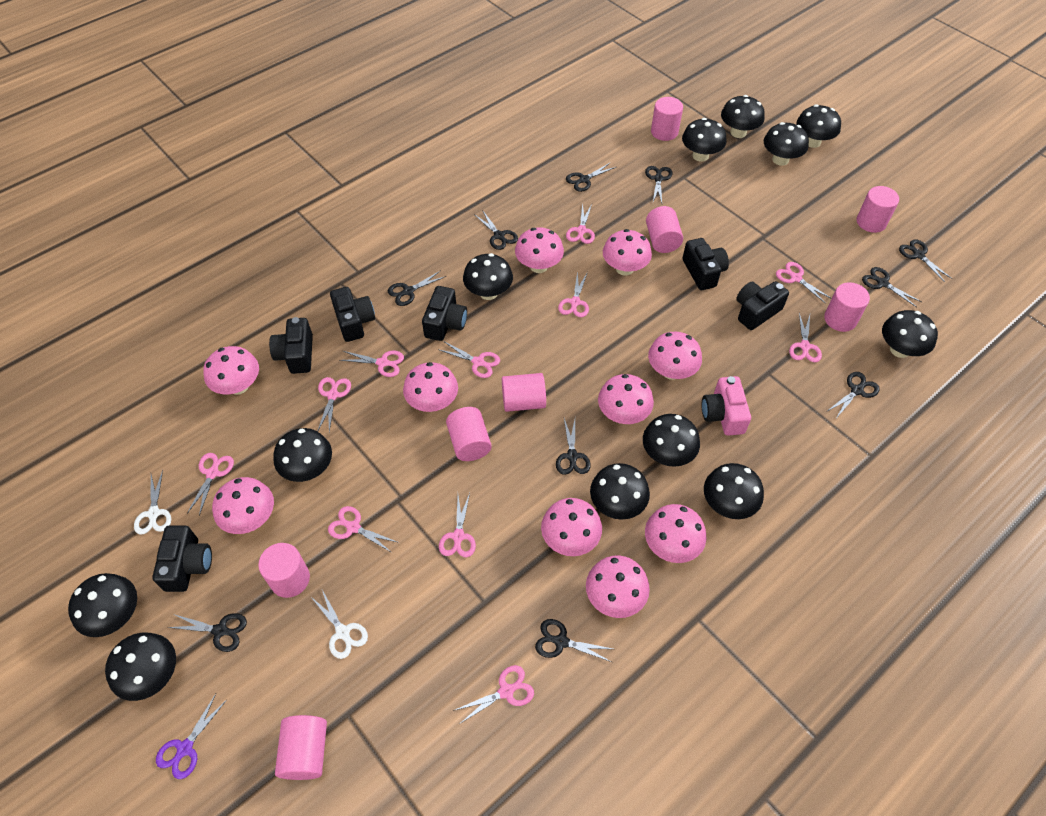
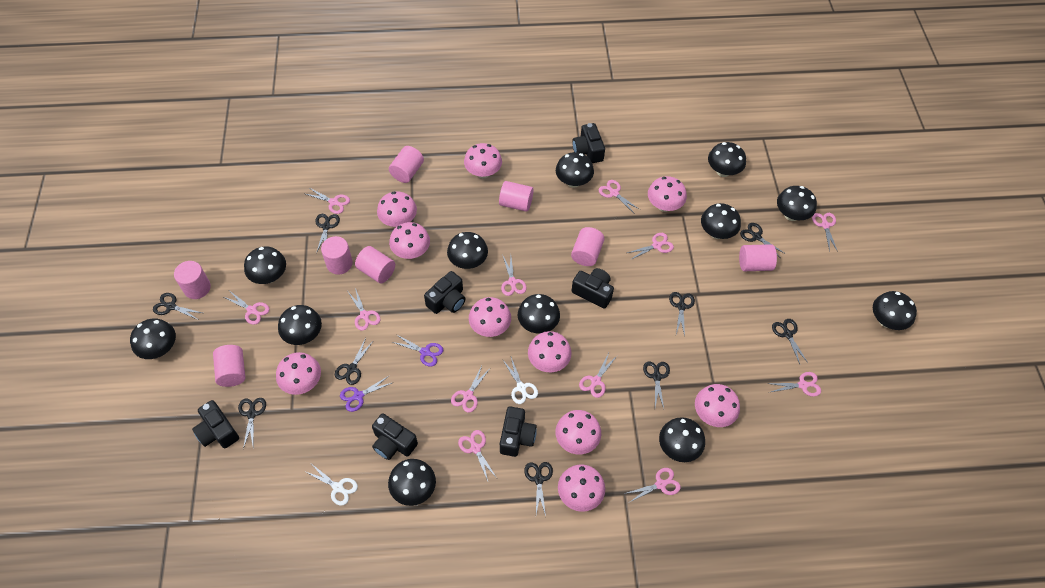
black scissors: [168,613,247,652] [388,271,446,306] [474,210,518,250] [535,619,613,662] [556,418,591,475] [566,162,616,192] [645,166,673,203] [826,372,880,417] [862,267,922,307] [899,239,952,282] = 10 -> [153,293,202,320] [238,398,266,449] [315,214,340,253] [335,338,374,385] [524,462,553,516] [643,361,670,408] [669,292,695,336] [740,223,786,258] [772,319,808,364] = 9
pink camera: [702,376,751,436] = 1 -> none = 0
pink scissors: [187,453,234,516] [317,377,351,432] [328,506,399,553] [340,351,404,377] [439,493,476,557] [440,342,500,378] [453,665,534,723] [558,271,589,317] [566,203,595,244] [776,262,832,304] [789,313,822,362] = 11 -> [224,291,269,325] [306,187,350,214] [348,288,380,331] [451,366,489,413] [458,430,497,481] [501,254,526,296] [579,353,617,398] [599,180,640,214] [624,468,681,502] [627,233,674,260] [767,372,821,397] [812,213,838,252] = 12
purple scissors: [156,694,227,779] = 1 -> [340,375,394,412] [393,335,443,367] = 2

